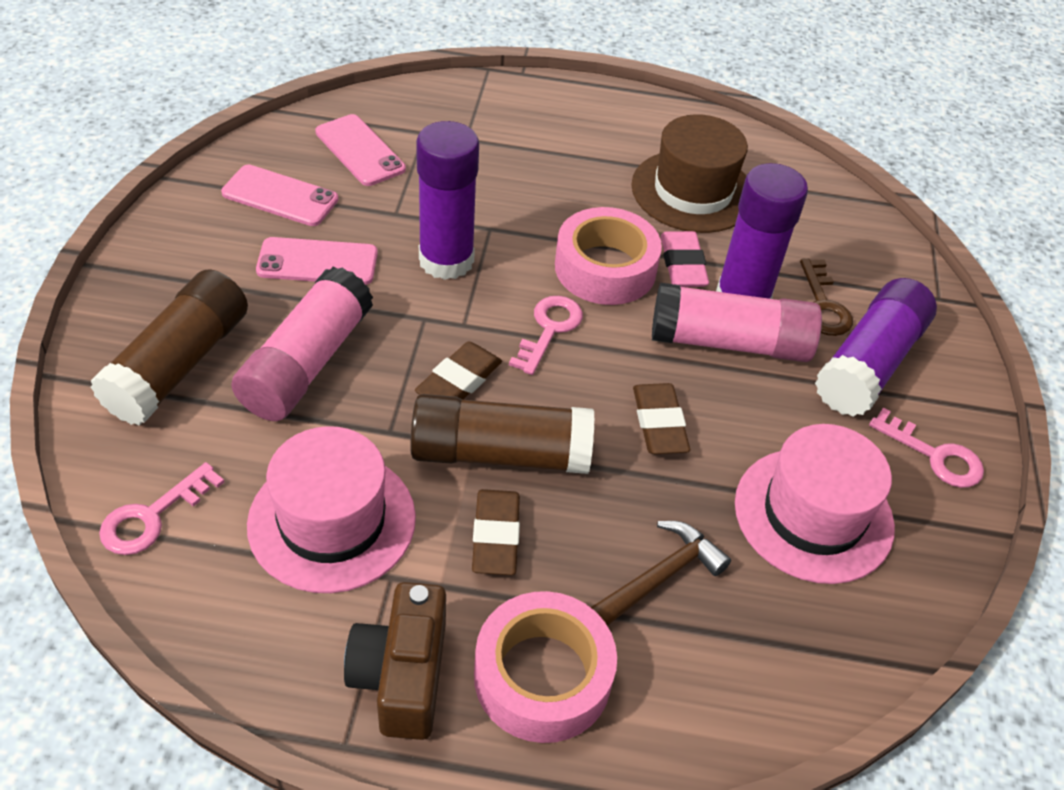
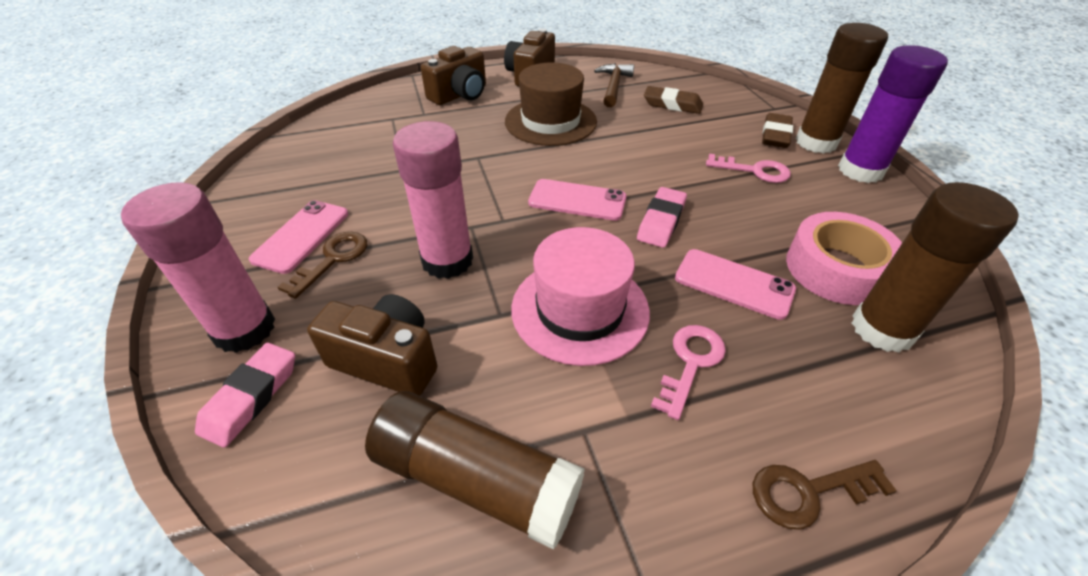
brown camera: [344,582,446,740] = 1 -> [307,294,438,396] [421,46,486,105] [504,29,555,87] = 3
brown eraser: [415,342,502,400] [472,489,520,575] [633,383,690,454] = 3 -> [644,86,703,114] [762,113,793,148] = 2
brown glue stick: [91,269,248,425] [410,394,594,474] = 2 -> [365,391,585,550] [795,23,888,154] [852,182,1019,353] = 3
brown key: [800,259,853,336] = 1 -> [278,232,367,299] [753,460,897,530] = 2
pink eraser: [661,231,709,287] = 1 -> [195,343,295,448] [637,187,687,248] = 2
pink hat: [247,426,416,593] [735,424,895,584] = 2 -> [511,227,650,366] = 1
pink key: [99,462,224,555] [509,296,583,375] [869,408,984,488] = 3 -> [651,325,726,420] [706,154,791,183] = 2
pink tape: [474,591,617,743] [555,207,662,305] = 2 -> [786,212,902,305] = 1
purple glue stick: [416,121,479,280] [716,163,808,299] [815,278,937,417] = 3 -> [838,45,948,183] = 1

